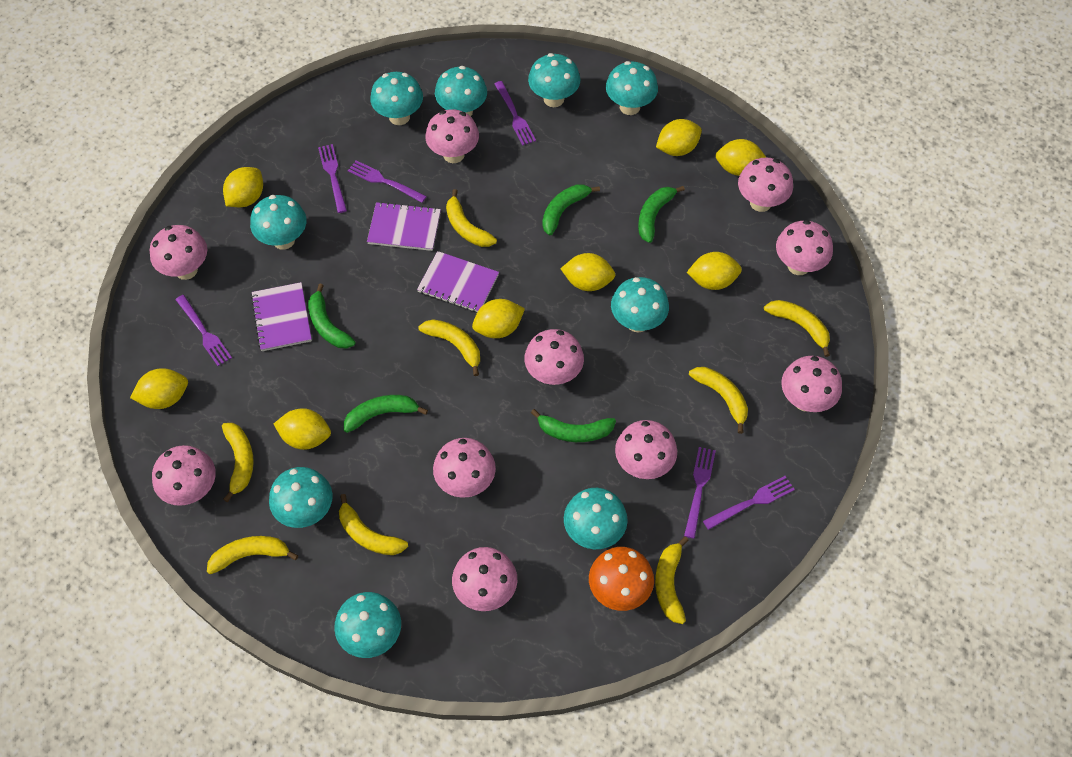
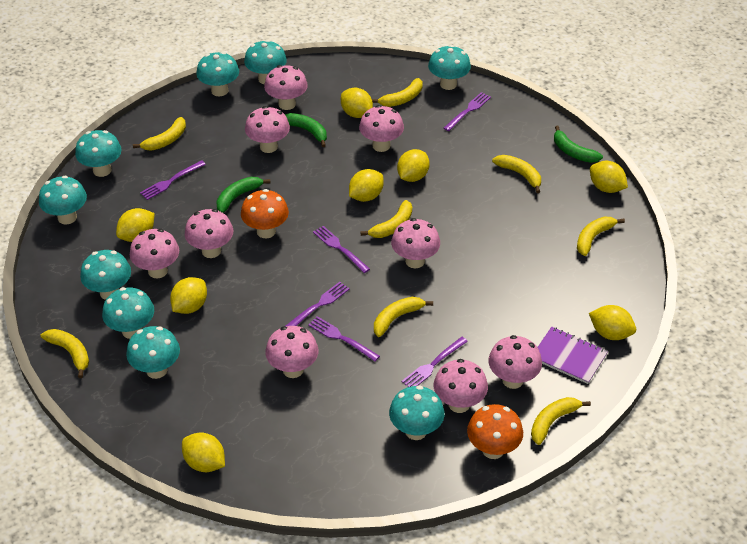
green banana: [308,283,356,348] [344,395,428,433] [531,409,616,442] [542,184,600,235] [638,186,685,243] = 5 -> [216,177,271,213] [285,113,327,147] [554,126,603,163] = 3
orange mushroom: [589,547,654,611] = 1 -> [241,189,289,239] [467,404,523,459] = 2
pink mushroom: [150,225,207,280] [152,445,216,506] [425,109,479,163] [433,438,496,498] [452,547,517,611] [524,329,584,385] [615,420,677,479] [738,157,793,212] [776,220,833,275] [781,356,842,412] = 10 -> [130,229,179,278] [185,209,233,258] [245,106,290,153] [264,65,308,110] [265,326,318,378] [359,105,404,152] [391,218,440,268] [434,359,488,413] [488,335,542,389] = 9
purple notebook: [251,282,312,351] [367,202,441,251] [417,251,499,313] = 3 -> [537,326,608,384] = 1

